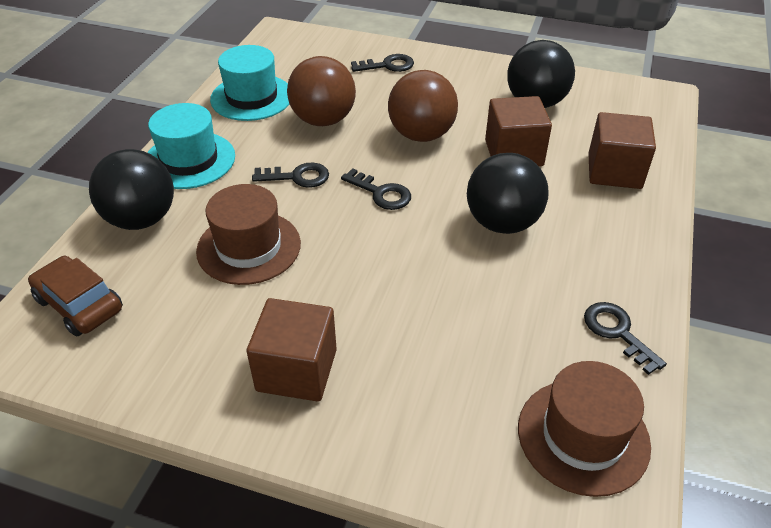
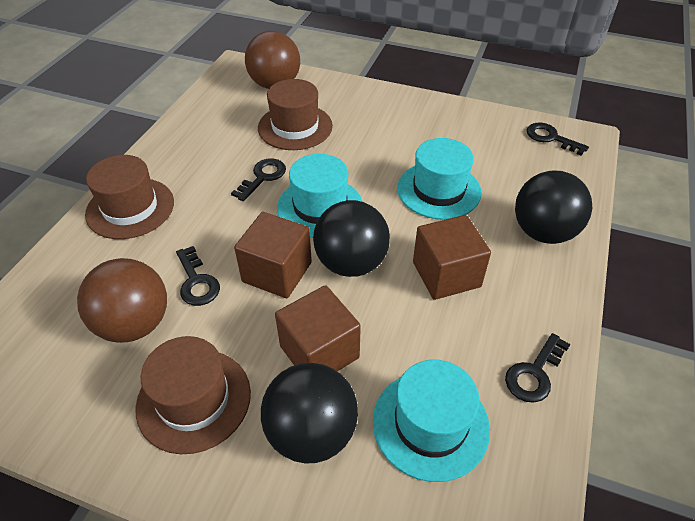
brown car: [28,256,123,336] = 1 -> none = 0
brown hat: [196,184,301,285] [518,361,651,497] = 2 -> [85,155,174,239] [136,336,251,454] [258,79,333,150] = 3
turquoise hat: [147,103,235,189] [210,45,289,121] = 2 -> [277,154,363,238] [373,360,490,482] [397,138,482,220] = 3

